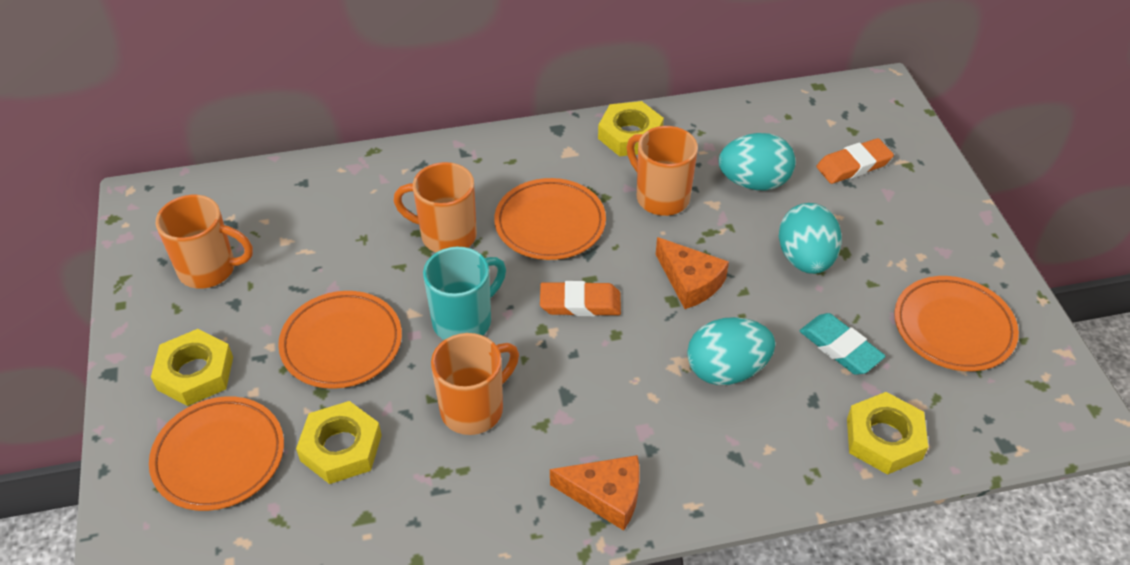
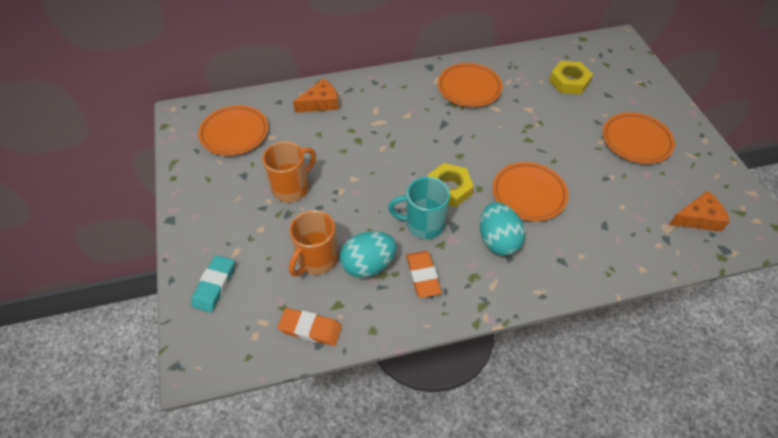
orange mug: [156,195,253,289] [393,162,477,252] [431,333,519,435] [627,126,698,216] = 4 -> [262,141,316,202] [289,210,338,276] = 2
turquoise egg: [687,317,775,385] [719,133,795,190] [779,203,842,274] = 3 -> [340,231,397,278] [480,202,525,256] = 2
yellow nut: [151,329,233,406] [296,401,382,484] [598,101,664,156] [847,392,928,475] = 4 -> [427,163,474,207] [549,61,593,94] = 2

